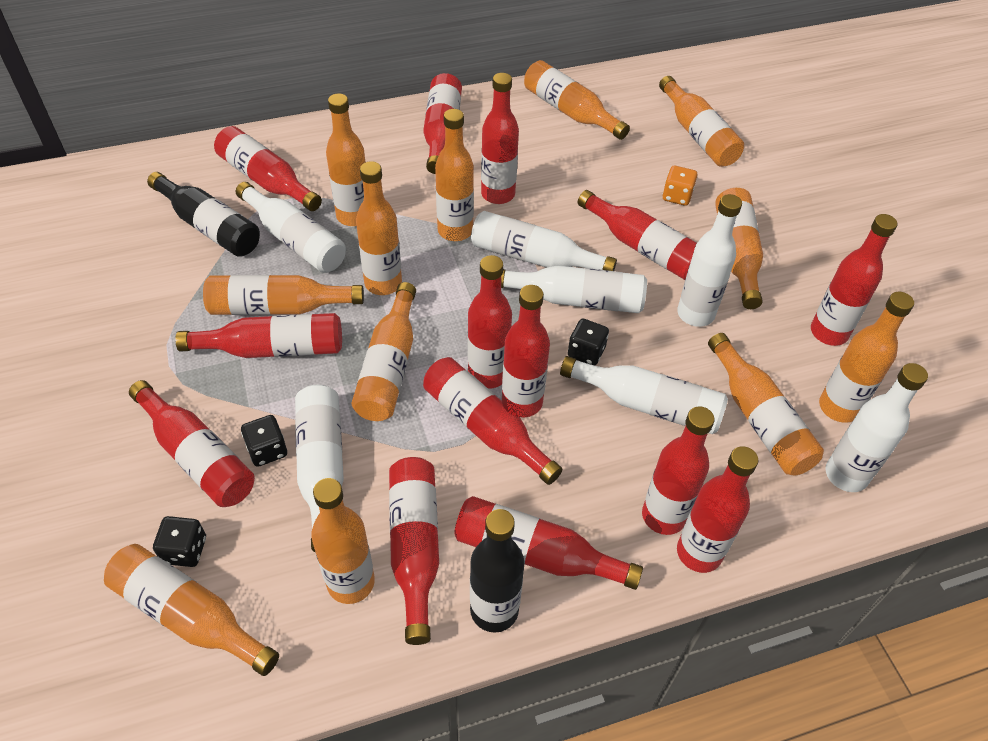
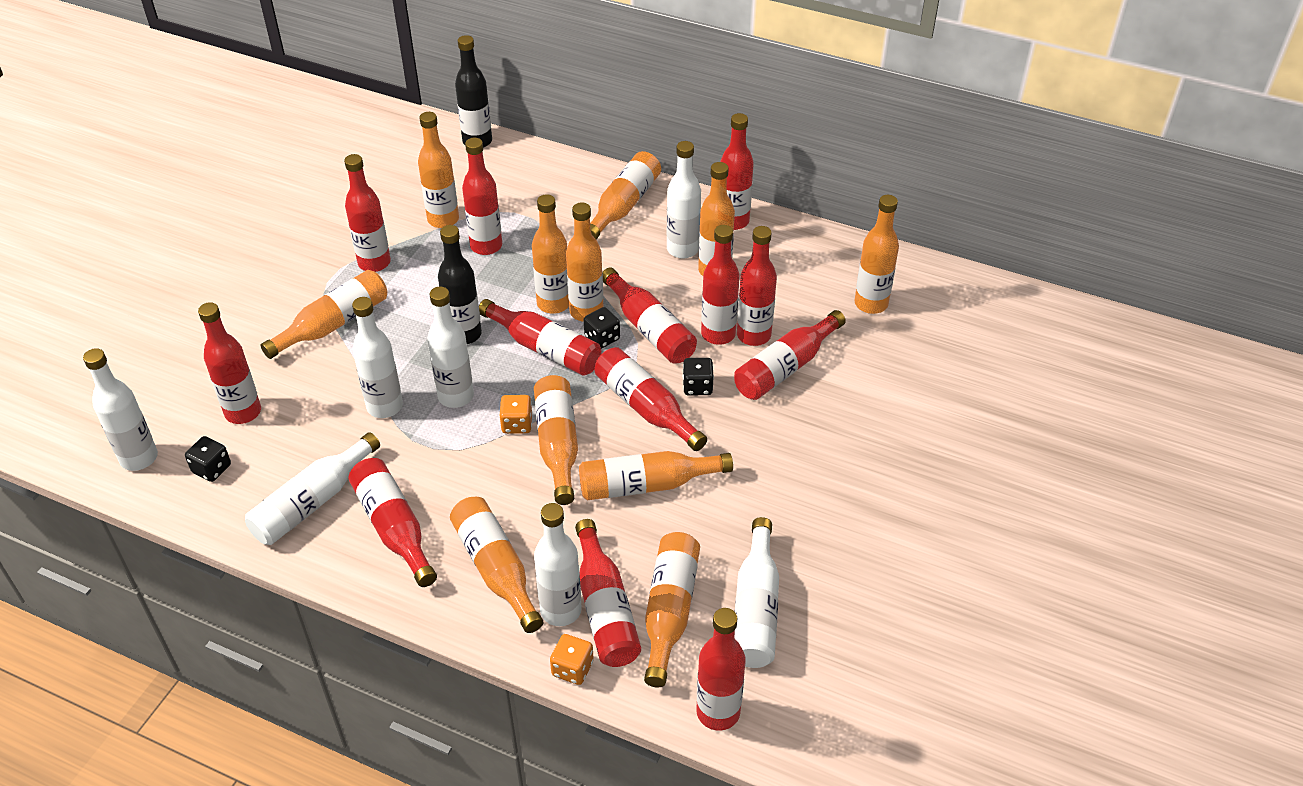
orange bottle: [104,544,279,676] [203,275,364,315] [311,478,375,604] [326,93,366,226] [351,282,416,421] [356,161,402,295] [435,109,474,241] [524,60,630,140] [659,76,744,167] [708,333,824,476] [715,188,763,309] [819,292,914,423] = 12 -> [261,270,387,359] [418,112,459,228] [450,497,543,633] [532,194,569,314] [534,375,578,505] [566,202,603,322] [579,451,733,500] [590,151,661,239] [644,532,700,687] [698,162,735,276] [855,195,899,314] = 11
orange dice: [663,166,697,206] = 1 -> [499,395,533,434] [550,634,594,685] = 2
red bottle: [129,380,255,507] [175,313,342,358] [214,126,322,211] [389,457,439,645] [423,73,462,174] [423,357,562,485] [454,496,643,590] [468,255,512,389] [481,73,519,204] [502,285,550,417] [578,190,697,280] [642,406,715,535] [677,446,758,573] [811,214,897,346] = 14 -> [198,302,261,424] [344,154,391,272] [348,458,437,587] [462,138,502,255] [479,299,602,376] [575,519,641,667] [595,347,707,451] [603,267,697,364] [696,608,746,731] [701,225,740,345] [720,113,754,230] [734,310,846,400] [737,226,777,346] = 13

